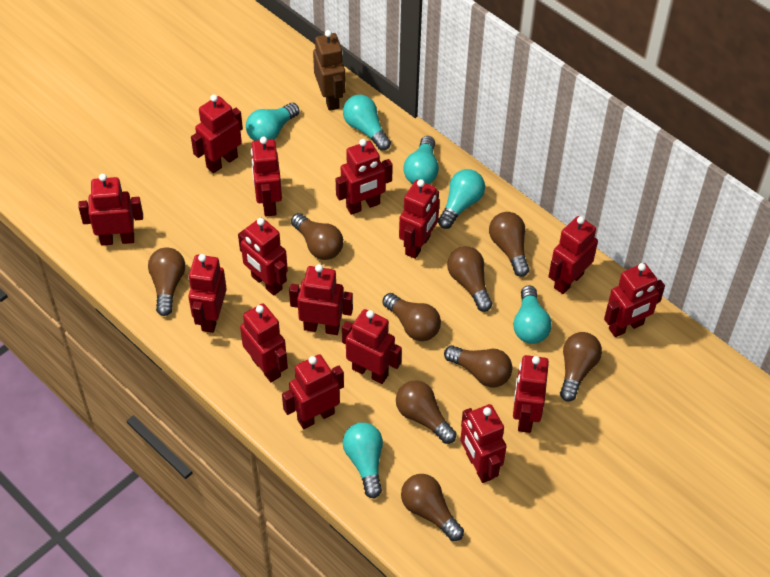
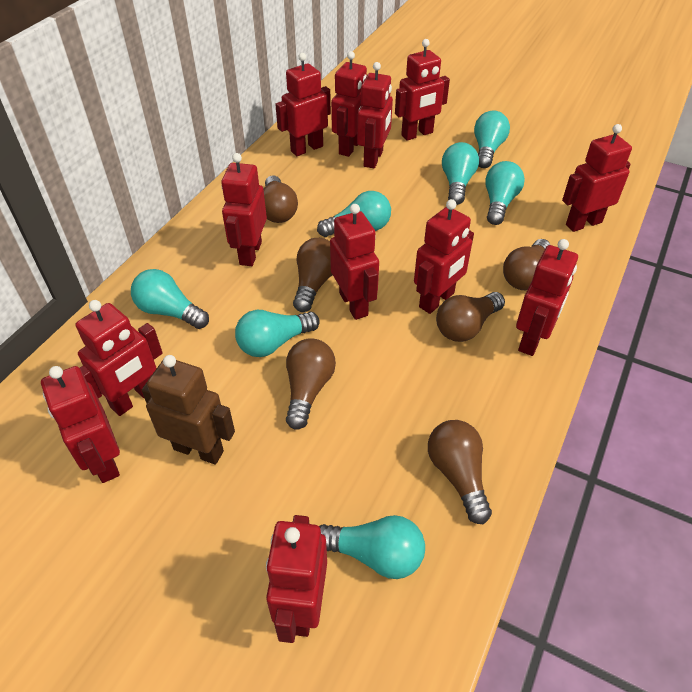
brown light bulb: [148,248,185,316] [291,213,343,260] [382,293,441,341] [396,380,457,444] [401,474,464,541] [444,345,512,387] [447,246,492,312] [489,212,529,277] [560,332,602,402] = 9 -> [263,175,298,223] [286,338,336,430] [293,238,332,312] [428,420,492,524] [436,292,505,342] [503,239,550,290] = 6
red robot: [78,174,143,246] [188,254,227,333] [191,94,243,173] [238,217,288,296] [240,303,288,382] [251,137,282,216] [282,354,344,429] [289,264,353,335] [336,139,393,215] [342,309,402,384] [399,179,440,259] [460,404,507,483] [513,355,549,433] [548,216,598,294] [604,263,665,337] = 15 -> [41,366,120,483] [75,300,163,416] [221,153,267,266] [266,515,327,643] [275,53,331,156] [330,204,379,320] [331,51,367,157] [357,62,393,168] [395,39,450,141] [414,199,474,314] [516,239,578,356] [562,124,632,232] = 12
turquoise light bulb: [246,103,299,141] [343,95,391,151] [343,422,383,498] [403,136,439,184] [438,169,485,229] [513,285,552,344] = 6 -> [131,269,209,329] [235,310,320,357] [317,191,391,237] [319,515,425,579] [442,142,479,205] [474,111,510,168] [485,161,525,225] = 7

